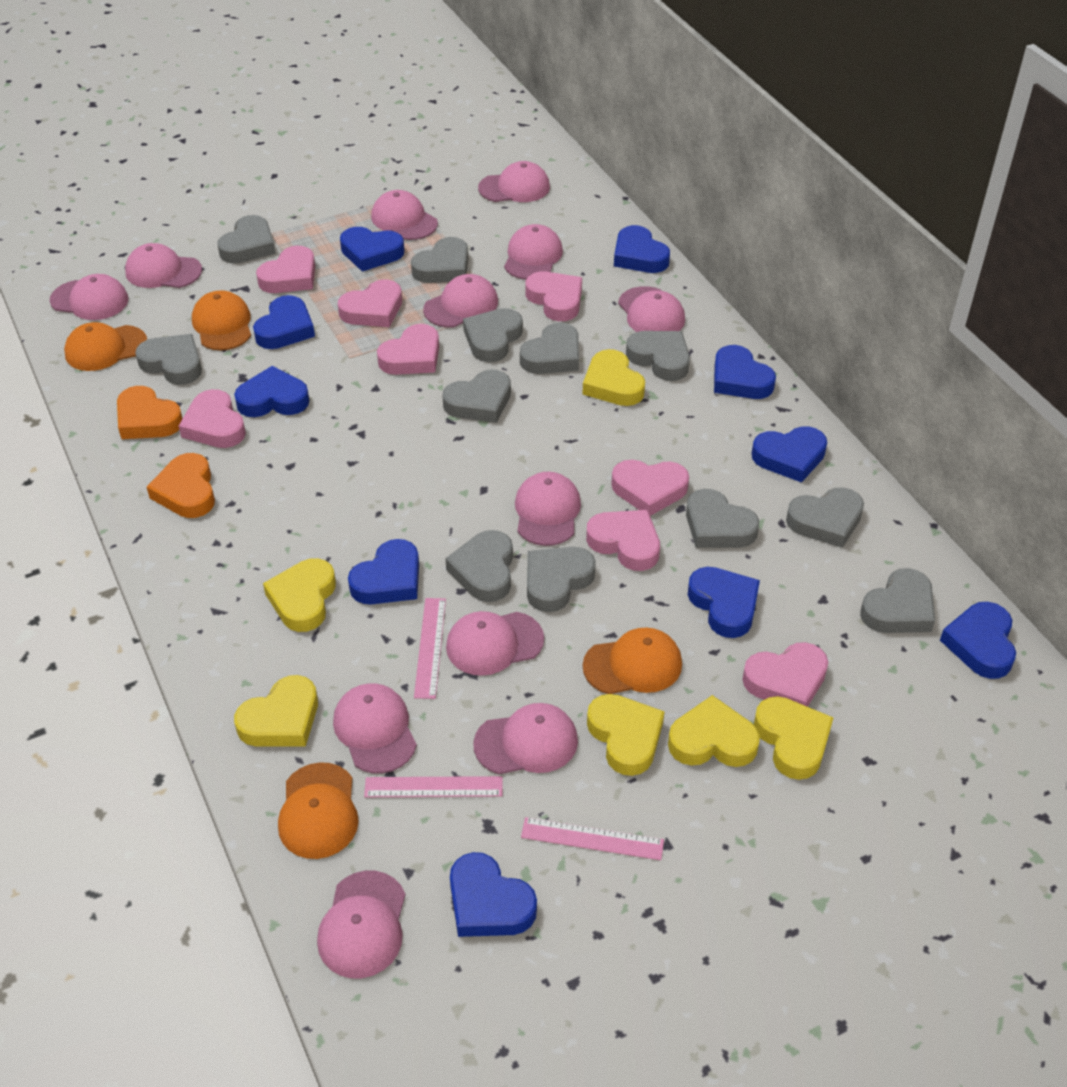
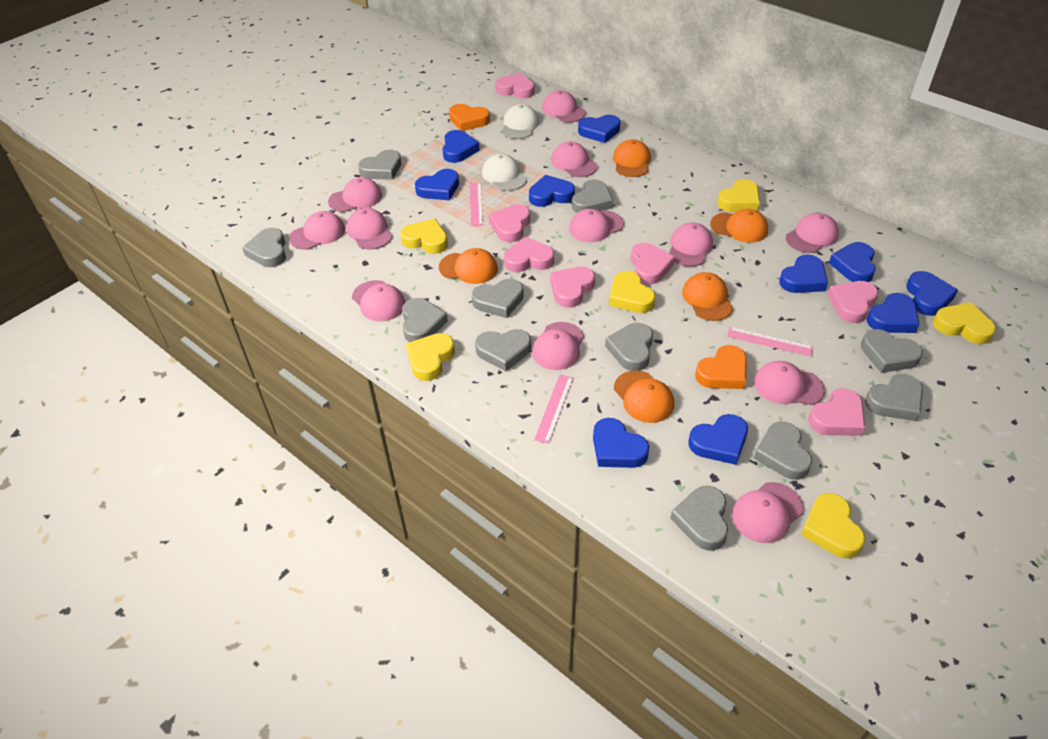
grey heart: [135,334,202,385] [217,215,275,264] [411,237,468,283] [442,369,511,423] [445,530,513,602] [463,308,523,362] [520,322,579,374] [527,547,596,612] [626,331,690,381] [686,489,759,548] [786,487,864,548] [860,568,935,633] = 12 -> [242,228,286,267] [358,150,401,180] [402,298,448,342] [472,279,524,318] [475,329,531,371] [572,179,613,213] [605,323,653,371] [670,486,728,551] [754,422,812,480] [861,329,923,373] [865,374,923,421] = 11
orange cap: [64,322,147,371] [192,290,251,350] [278,762,359,859] [583,627,682,694] = 4 -> [439,248,498,284] [613,139,651,177] [614,370,674,423] [682,272,734,321] [710,209,768,243] = 5
pink heart: [179,389,246,448] [256,246,315,293] [338,279,402,327] [377,324,439,375] [525,271,582,321] [586,510,660,571] [611,460,689,516] [742,642,828,707] = 8 -> [489,204,530,242] [495,73,534,98] [504,236,554,272] [550,266,595,308] [631,243,675,284] [808,388,865,436] [827,281,878,323] = 7
white cap: none = 0 -> [482,154,527,191] [502,104,539,139] = 2

